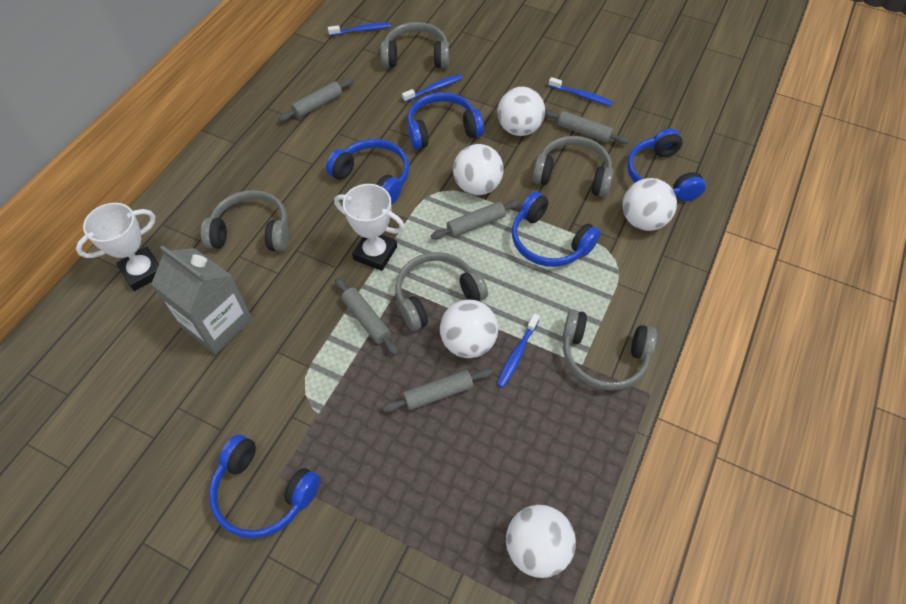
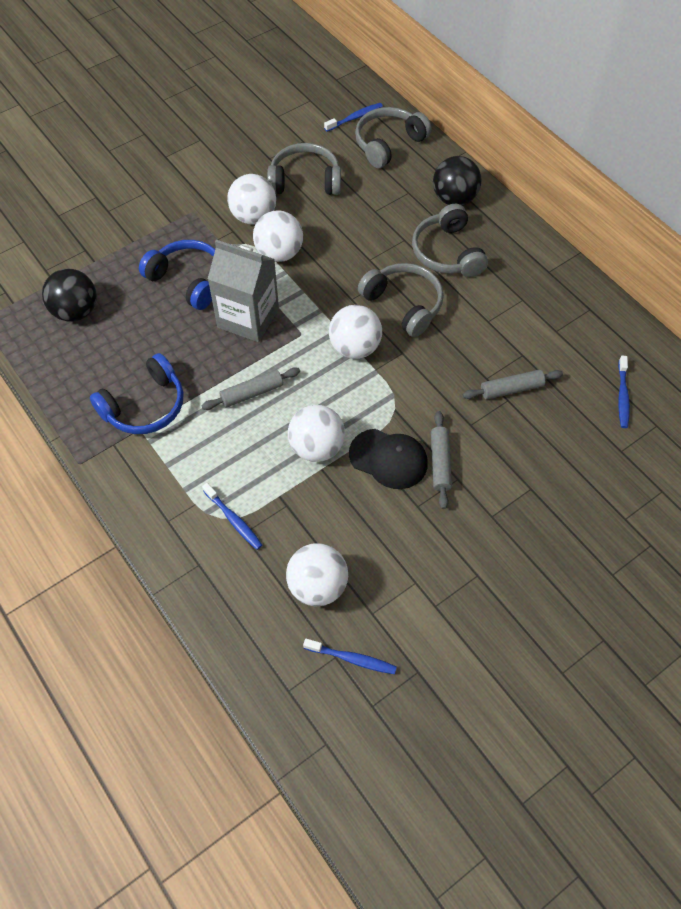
black ball: none = 0 -> [42,269,97,322] [433,156,481,205] = 2
black cap: none = 0 -> [349,429,428,489] = 1
blue headphones: [209,435,321,539] [326,139,409,205] [407,92,484,150] [512,192,601,267] [627,128,706,201] = 5 -> [90,353,183,434] [139,240,215,310] = 2
grey headphones: [201,190,289,251] [381,22,449,68] [395,252,488,331] [533,136,613,197] [562,309,657,390] = 5 -> [267,143,341,195] [355,107,432,168] [358,263,444,337] [412,204,488,277] = 4
grey rolling pin: [279,78,354,121] [335,278,398,355] [383,368,493,412] [431,200,521,240] [545,110,629,144] = 5 -> [202,367,300,410] [431,411,452,509] [463,370,563,399] = 3
white trophy: [76,203,159,291] [334,184,405,271] = 2 -> none = 0

